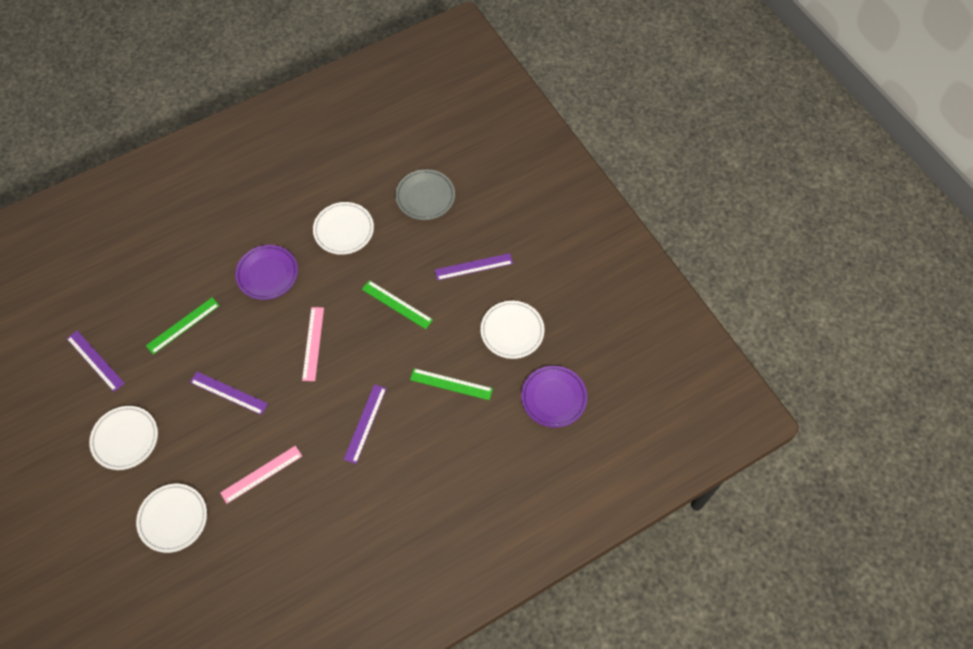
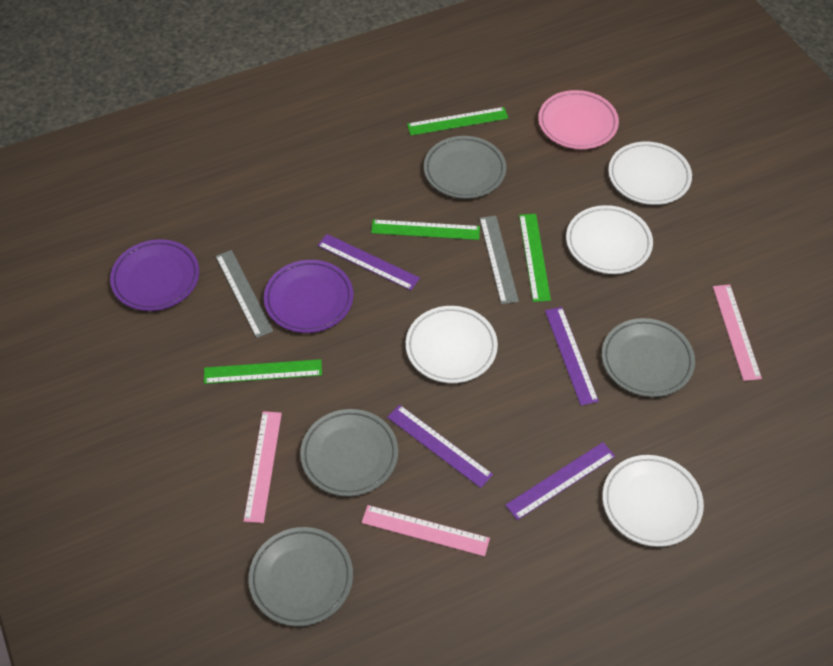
green ruler: [146,297,220,354] [362,280,433,329] [410,368,493,400] = 3 -> [204,359,322,384] [371,220,480,240] [407,107,508,136] [519,214,551,302] = 4
grey plate: [395,169,455,220] = 1 -> [249,527,353,626] [300,409,398,496] [424,136,506,199] [602,318,695,397] = 4
grey ruler: none = 0 -> [215,250,273,338] [479,216,519,304] = 2
pink plate: none = 0 -> [538,90,619,149] = 1
pink ruler: [220,445,302,504] [302,307,324,381] = 2 -> [244,411,282,523] [361,505,490,556] [713,284,762,381] = 3

